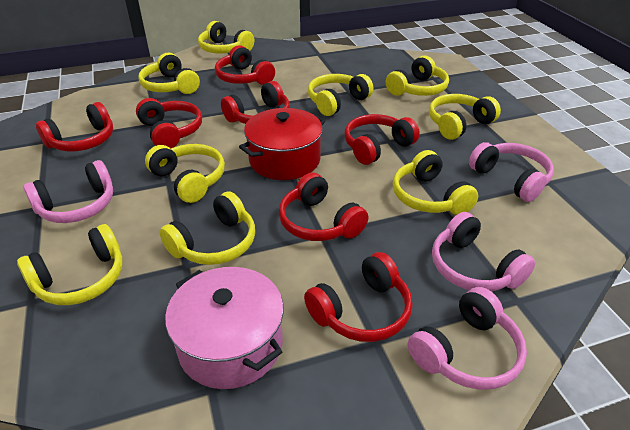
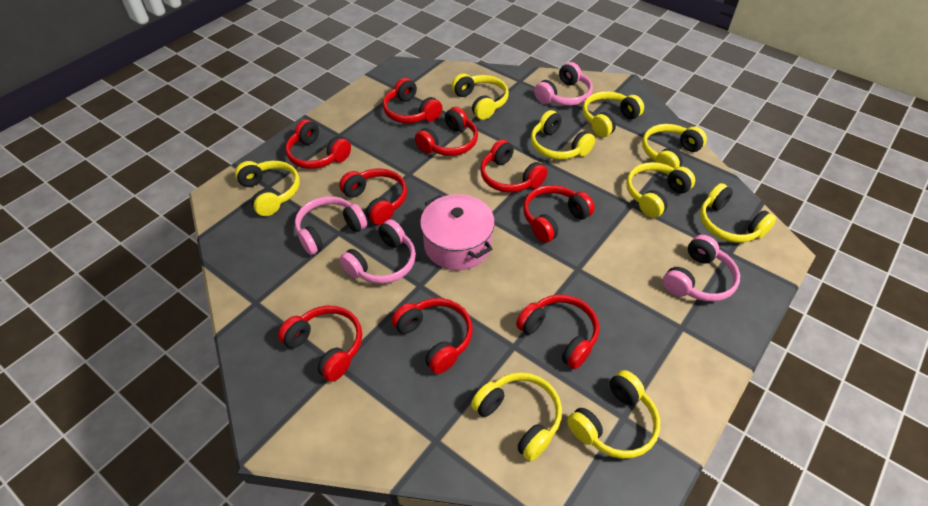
red headphones: [36,102,113,152] [136,98,202,149] [215,45,275,85] [221,81,290,124] [279,173,368,241] [304,252,413,342] [344,114,420,165] = 7 -> [278,306,362,382] [285,119,351,169] [339,168,407,225] [383,78,442,123] [391,298,473,374] [415,107,478,156] [480,139,548,193] [516,294,599,369] [523,185,595,243] = 9
red pot: [239,108,325,180] = 1 -> none = 0

